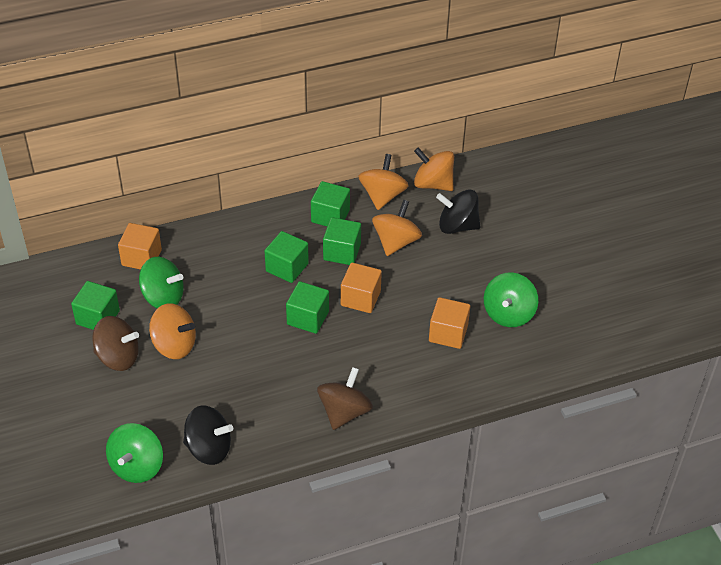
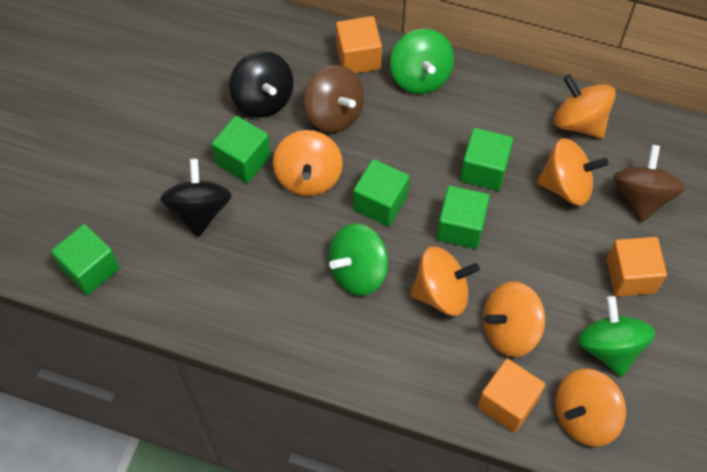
orange spinning top: [149,303,196,359] [359,154,409,210] [372,200,422,256] [414,147,454,191] = 4 -> [273,130,343,196] [410,246,480,316] [483,282,545,357] [537,138,609,206] [554,75,616,138] [555,369,626,447] = 6

